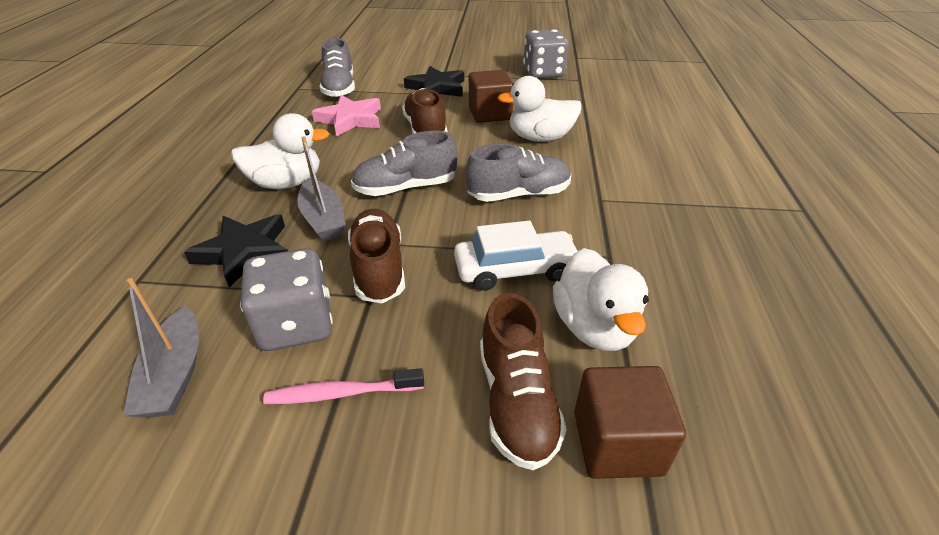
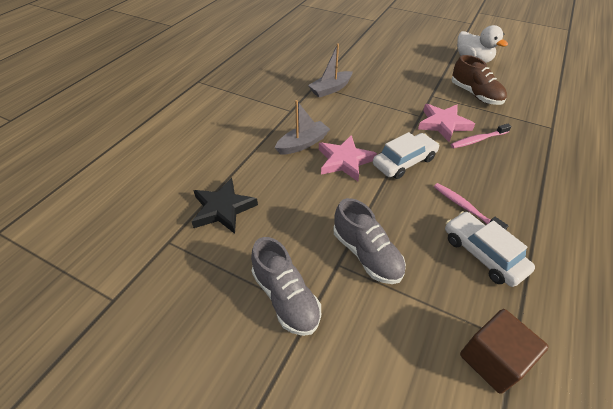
black star: [184,214,288,288] [404,66,464,97] = 2 -> [192,178,258,234] = 1
brown cube: [469,70,513,123] [574,366,686,479] = 2 -> [460,309,548,394] = 1
brown shoe: [348,209,405,304] [402,88,448,134] [480,293,567,470] = 3 -> [451,55,507,105] = 1
grey dice: [240,248,333,351] [523,29,569,78] = 2 -> none = 0
grey shoe: [320,38,355,98] [351,131,457,196] [466,144,571,202] = 3 -> [251,237,321,336] [334,198,406,284] = 2
pink star: [312,95,381,137] = 1 -> [319,135,377,181] [418,104,475,142] = 2
pink toothbrush: [263,368,424,404] = 1 -> [434,183,508,230] [451,124,511,148] = 2
white car: [454,220,578,291] = 1 -> [373,132,440,179] [445,211,535,287] = 2
white duck: [231,113,330,189] [498,76,582,142] [553,248,649,351] = 3 -> [457,25,508,63] = 1

